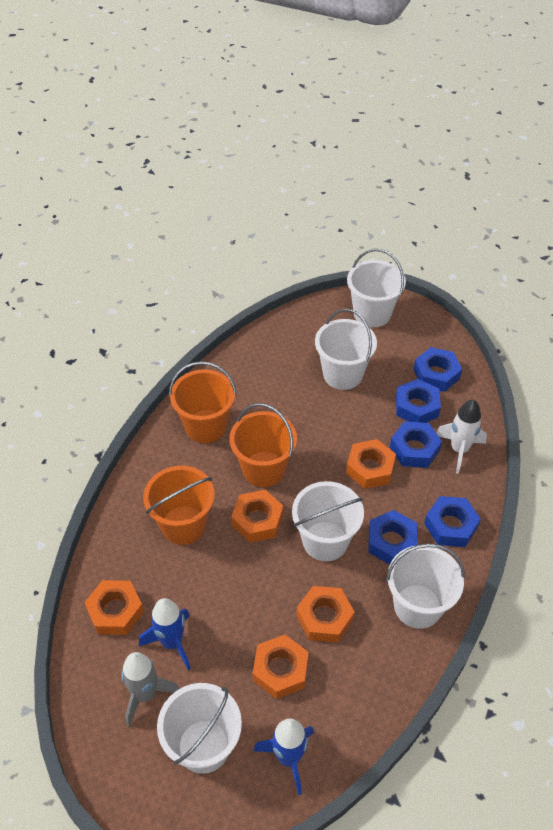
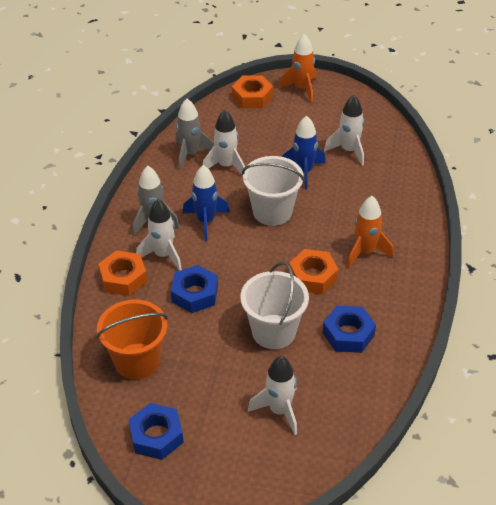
blue nut: [369,510,418,565] [390,421,442,468] [396,379,441,423] [414,347,462,392] [424,496,481,547] = 5 -> [128,403,184,460] [171,265,218,313] [323,306,376,353] = 3
grey rocket: [121,652,180,727] = 1 -> [132,166,180,236] [176,99,214,170] = 2
orange bucket: [143,466,215,545] [169,361,237,443] [230,403,297,487] = 3 -> [96,299,168,380] = 1
orange nut: [84,580,144,635] [231,490,284,543] [253,635,309,699] [296,586,355,642] [346,439,396,489] = 5 -> [98,250,147,296] [232,75,273,108] [289,249,339,294] = 3
orange rocket: none = 0 -> [279,34,316,103] [347,196,393,268] = 2
white bucket: [157,683,242,774] [292,481,364,561] [315,309,377,390] [347,249,406,327] [386,544,465,629] = 5 -> [240,262,309,349] [242,156,305,226] = 2
white rocket: [437,399,487,474] = 1 -> [136,199,182,271] [203,110,245,174] [248,356,297,435] [324,95,364,166] = 4

